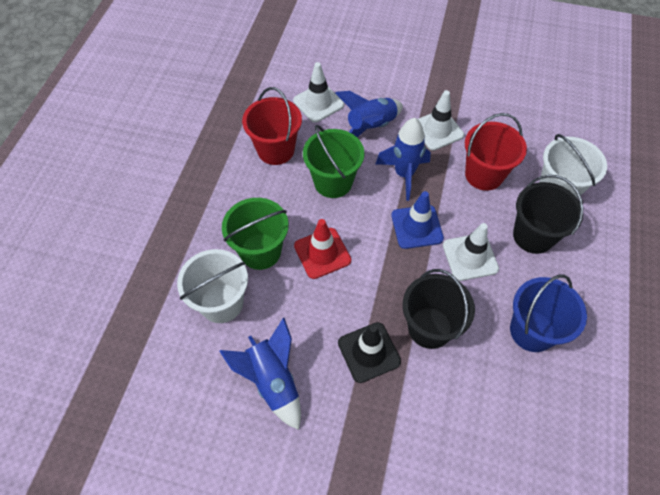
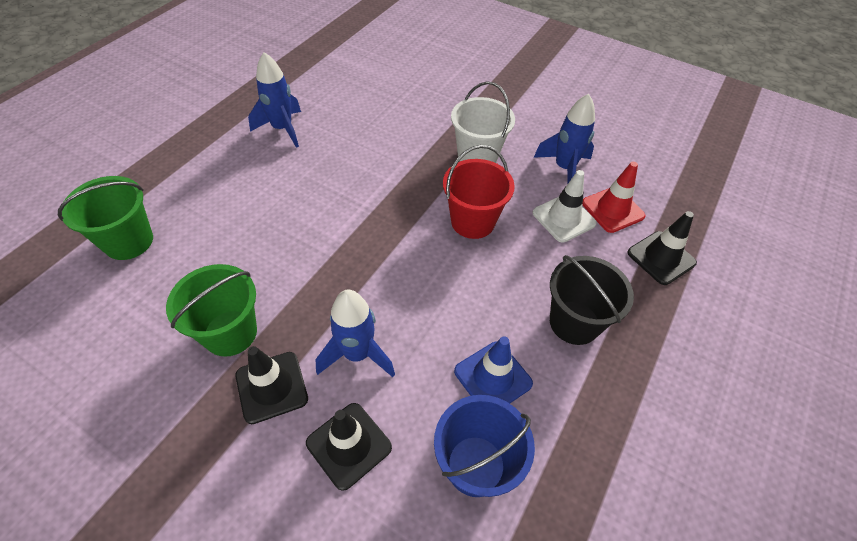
black bucket: [402,269,475,349] [513,175,584,254] = 2 -> [550,255,634,345] = 1
black traffic cone: [338,322,401,383] = 1 -> [235,346,308,424] [306,403,392,491] [627,211,697,285] = 3
red bucket: [242,87,302,165] [465,113,527,191] = 2 -> [443,145,515,239] = 1
white bucket: [177,249,248,323] [540,134,607,199] = 2 -> [451,81,515,163] = 1
white traffic cone: [293,62,344,123] [418,90,464,150] [443,223,499,281] = 3 -> [533,170,597,243] = 1

